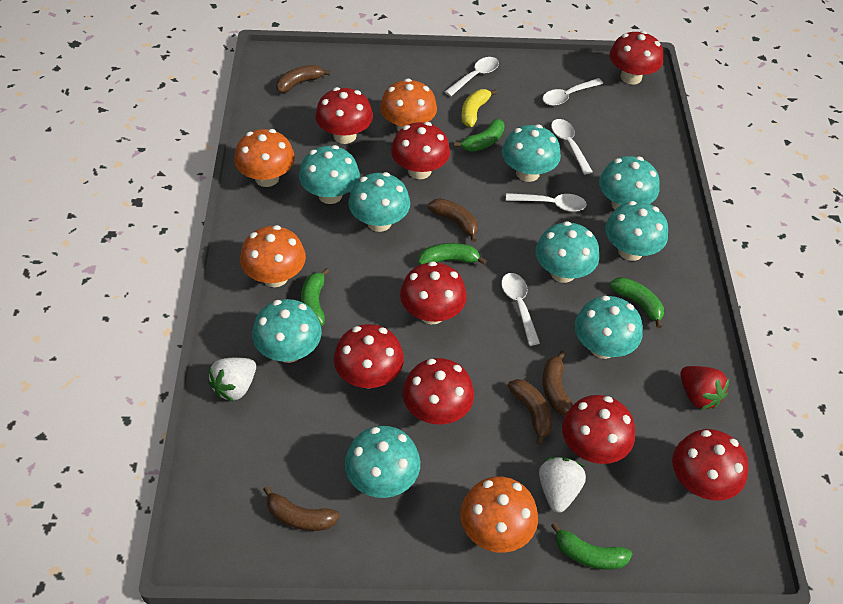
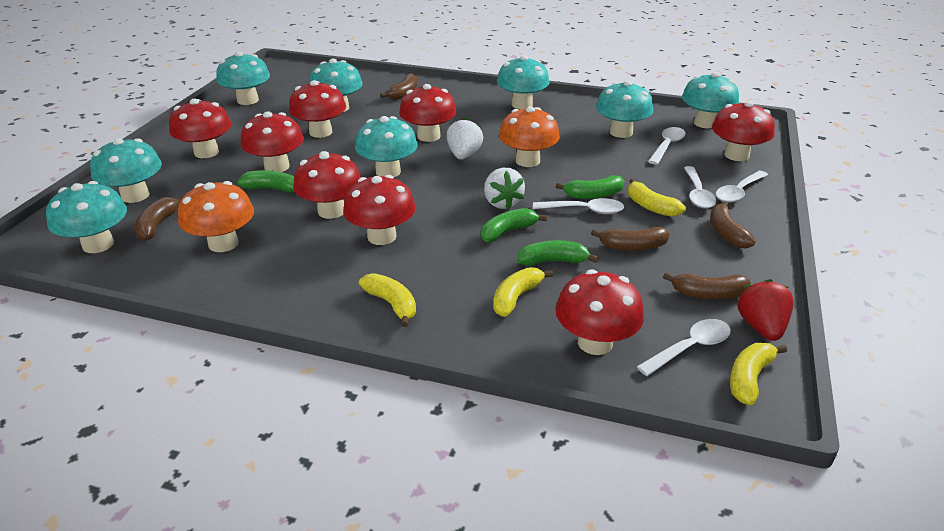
green banana: [301,268,329,326] [418,243,487,265] [454,119,505,152] [551,522,632,570] [610,277,664,328] = 5 -> [237,170,294,193] [481,208,547,242] [517,240,599,266] [556,175,624,199] = 4
orange mushroom: [234,129,295,187] [240,225,306,287] [380,79,437,131] [460,476,538,553] = 4 -> [178,181,254,252] [499,106,560,167] = 2
turquoise mushroom: [252,299,322,363] [299,145,360,204] [345,426,420,498] [348,172,410,232] [502,124,561,182] [536,221,599,283] [575,295,642,359] [599,156,660,210] [605,201,668,261] = 9 -> [46,181,127,253] [90,138,162,203] [216,51,270,105] [309,58,363,112] [355,116,418,177] [497,55,550,109] [596,80,653,138] [682,72,739,129] = 8
yellow banana: [461,89,497,127] = 1 -> [359,273,416,327] [493,267,553,317] [628,179,686,217] [730,343,787,405] = 4

